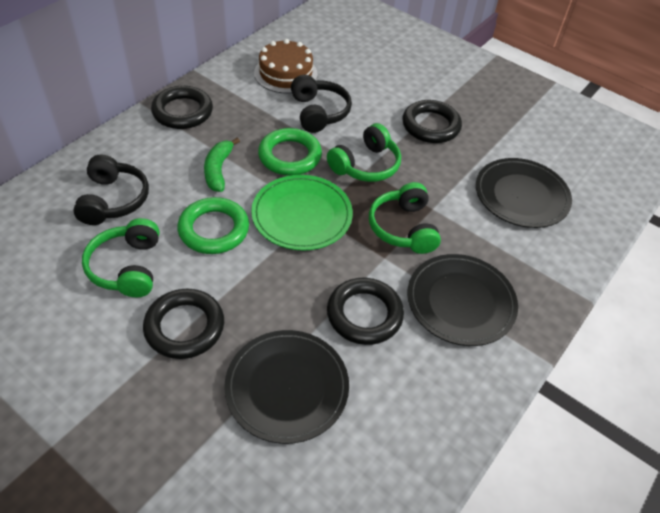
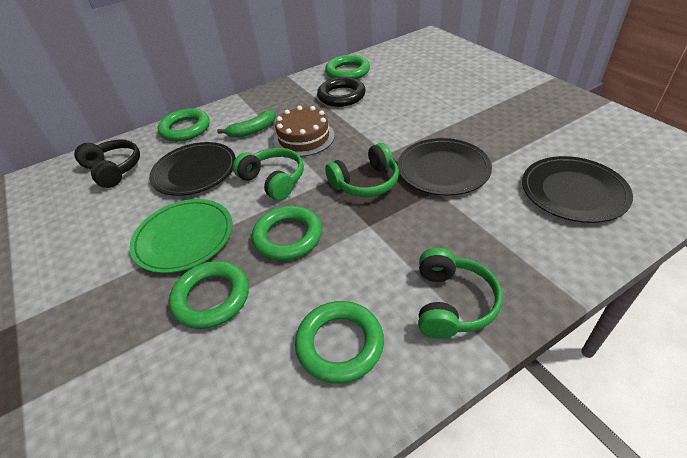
black headphones: [73,154,149,225] [291,75,352,133] = 2 -> [74,140,140,188] = 1
black ring: [143,289,224,359] [151,86,213,129] [327,278,404,345] [403,100,462,143] = 4 -> [317,77,366,107] = 1
green ring: [177,197,249,254] [258,128,322,176] = 2 -> [157,108,210,142] [169,261,249,329] [252,206,322,261] [295,301,384,383] [325,55,370,79] = 5

